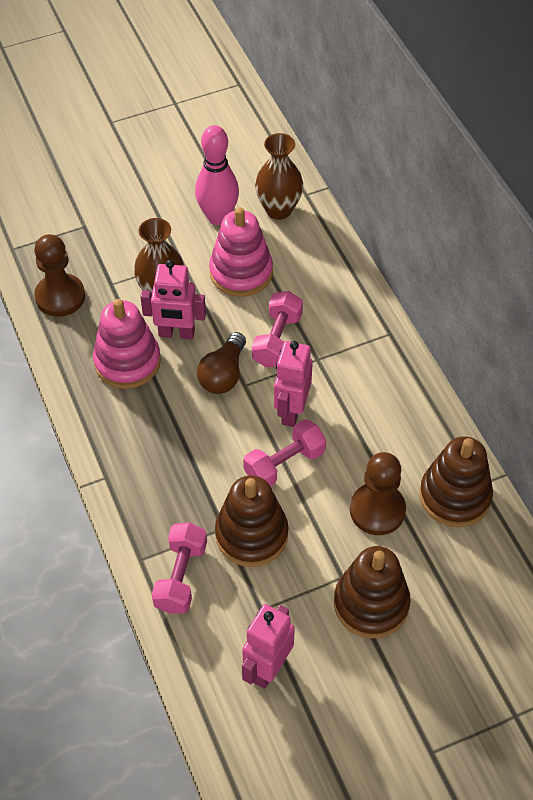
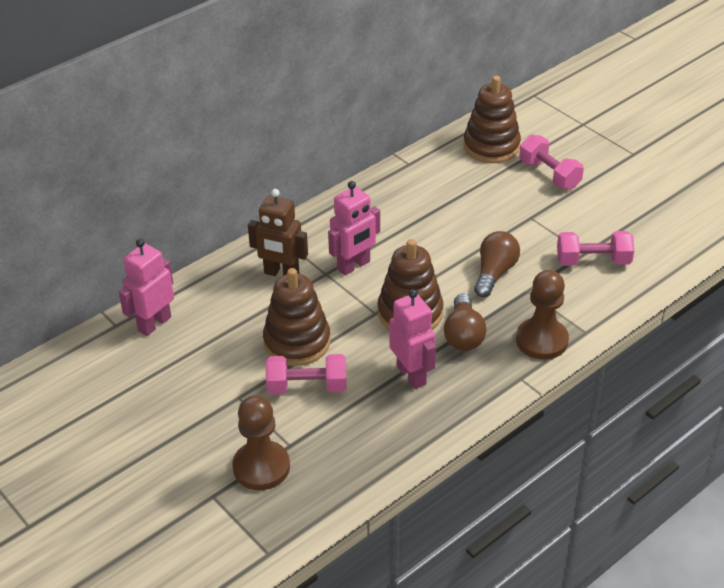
brown light bulb: [197,332,246,394] = 1 -> [444,294,486,351] [474,231,520,297] = 2
brown robot: none = 0 -> [248,189,308,276] = 1
brown vase: [134,218,184,295] [255,133,303,220] = 2 -> none = 0
pink bowling pin: [195,125,239,225] = 1 -> none = 0
pink stacking toy: [93,299,161,389] [209,207,273,297] = 2 -> none = 0

